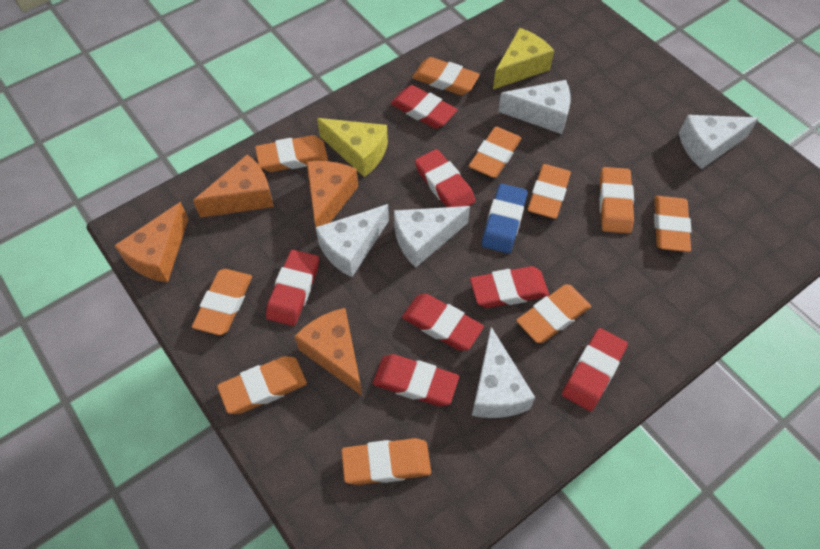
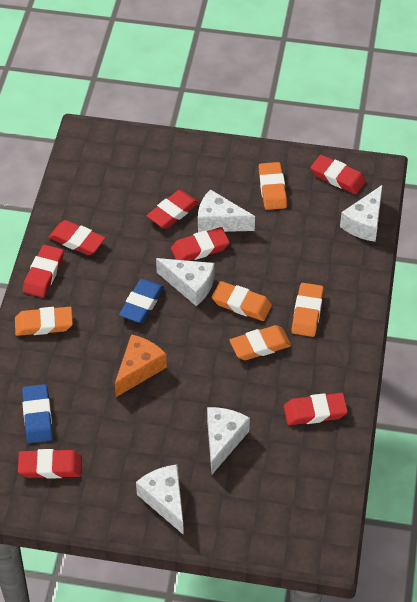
blue eraser: [482,184,527,253] = 1 -> [22,384,53,443] [119,279,164,323] = 2
orange cheese: [114,202,188,282] [193,155,274,218] [295,308,362,396] [307,161,358,227] = 4 -> [115,334,167,397] = 1
orange eraser: [192,269,252,335] [217,356,307,414] [255,135,328,172] [342,438,431,485] [412,57,480,95] [469,127,521,178] [516,284,591,343] [528,164,571,219] [599,167,634,233] [654,196,692,252] = 10 -> [15,307,73,336] [212,281,272,321] [230,325,291,360] [259,162,287,210] [292,283,324,337] = 5
yellow cheese: [317,118,388,177] [493,28,554,89] = 2 -> none = 0

